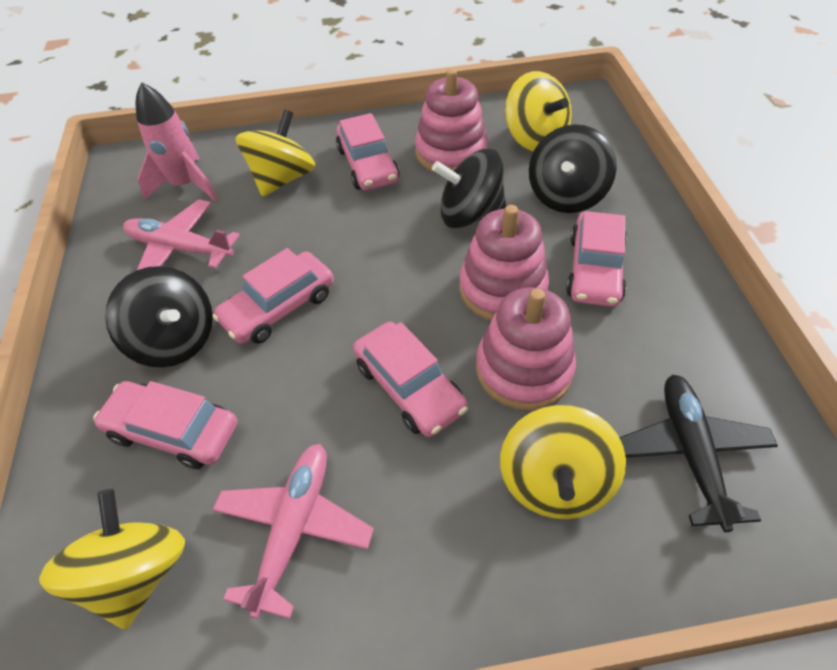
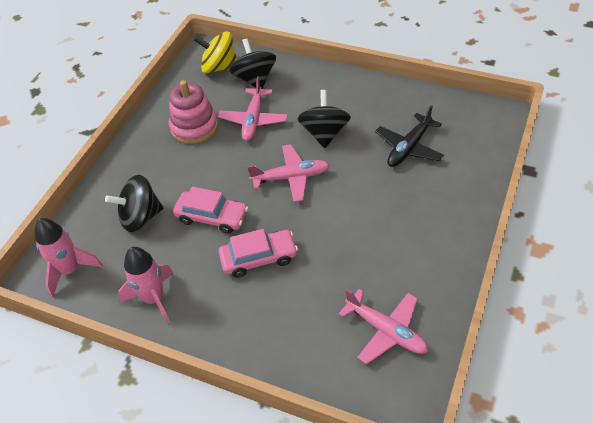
pink car: [93,381,237,469] [212,248,334,344] [336,113,399,190] [353,322,468,437] [566,211,627,307] = 5 -> [173,187,248,234] [218,229,298,278] = 2
pink plane: [123,199,240,270] [212,444,374,619] = 2 -> [218,76,288,141] [247,144,330,202] [338,289,428,364] = 3
pink rocket: [136,82,217,201] = 1 -> [35,218,103,297] [118,247,174,324] = 2
pink stacking toy: [415,68,488,174] [459,205,549,321] [476,287,576,410] = 3 -> [169,80,218,144] = 1
yellow spinning top: [39,489,185,629] [236,109,315,197] [500,405,626,519] [505,71,572,152] = 4 -> [194,31,237,73] = 1

